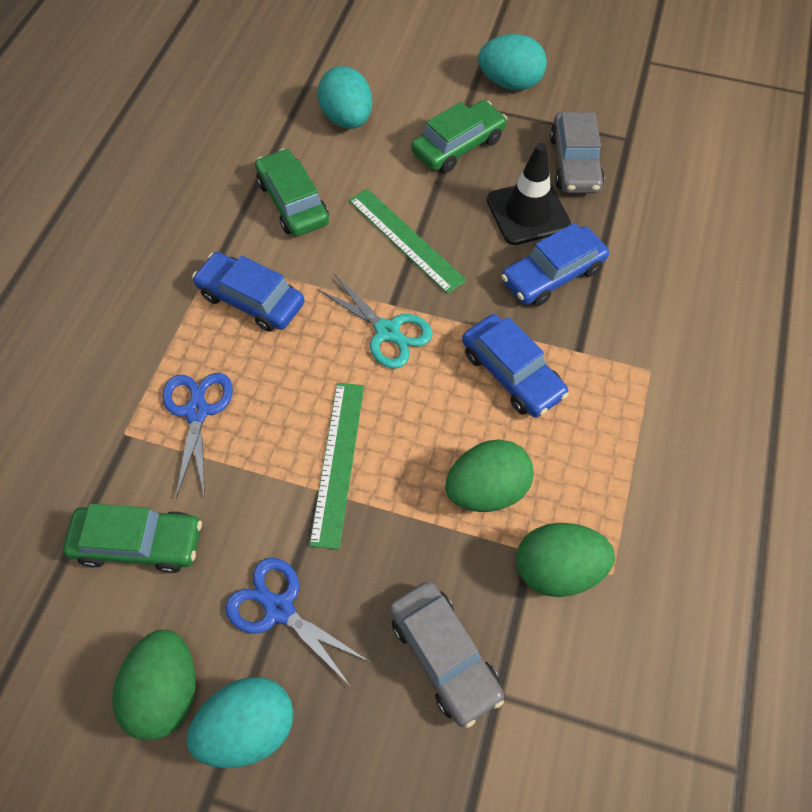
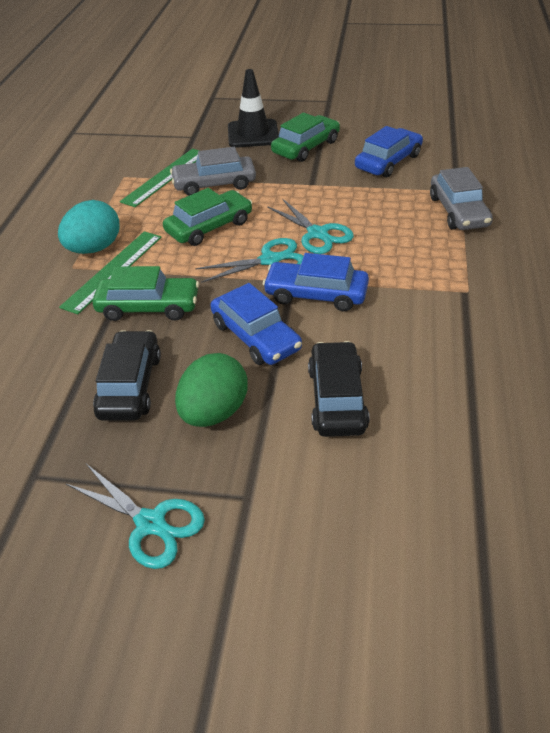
black car: none = 0 -> [93,330,161,421] [308,341,370,437] = 2
blue scissors: [163,373,233,498] [225,558,370,687] = 2 -> none = 0
green egg: [112,629,195,741] [445,439,534,512] [516,523,615,597] = 3 -> [175,353,248,427] = 1
turquoise egg: [186,677,293,768] [317,66,372,129] [478,34,547,90] = 3 -> [58,200,119,254] = 1
turquoise scissors: [317,274,433,368] = 1 -> [65,464,205,569] [195,238,304,283] [267,198,354,254] = 3

